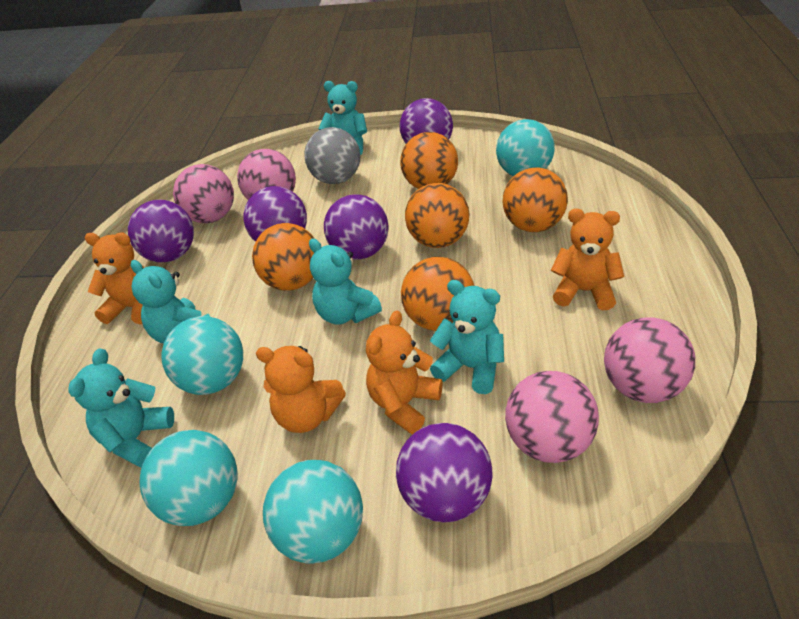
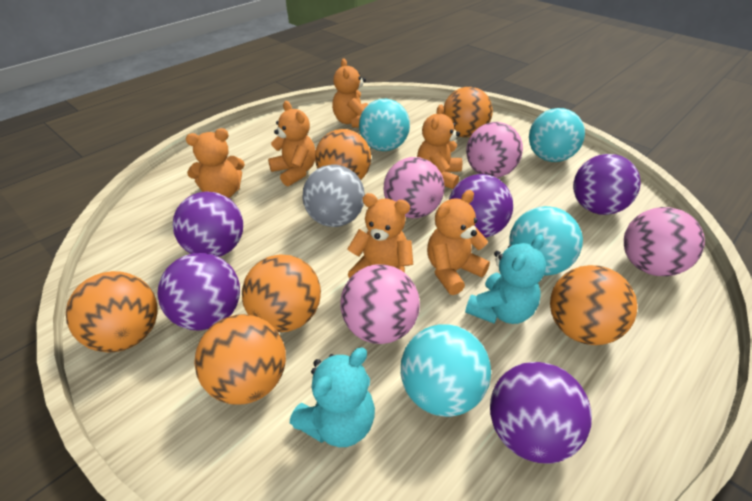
orange ball: [252,223,315,291] [400,132,458,189] [401,257,474,331] [405,183,470,248] [502,167,568,232] = 5 -> [66,271,158,352] [194,314,286,405] [242,254,321,332] [315,129,371,180] [444,87,493,138] [550,265,638,345] = 6
orange teddy bear: [85,232,144,325] [256,346,346,433] [366,311,443,434] [551,209,624,310] = 4 -> [186,128,245,198] [268,101,316,187] [332,59,368,128] [347,193,413,279] [417,105,463,189] [427,190,490,295] = 6
turquoise teddy bear: [68,348,174,468] [130,260,210,343] [309,238,382,325] [318,81,367,155] [430,280,504,394] = 5 -> [290,348,375,447] [465,235,546,324] = 2

